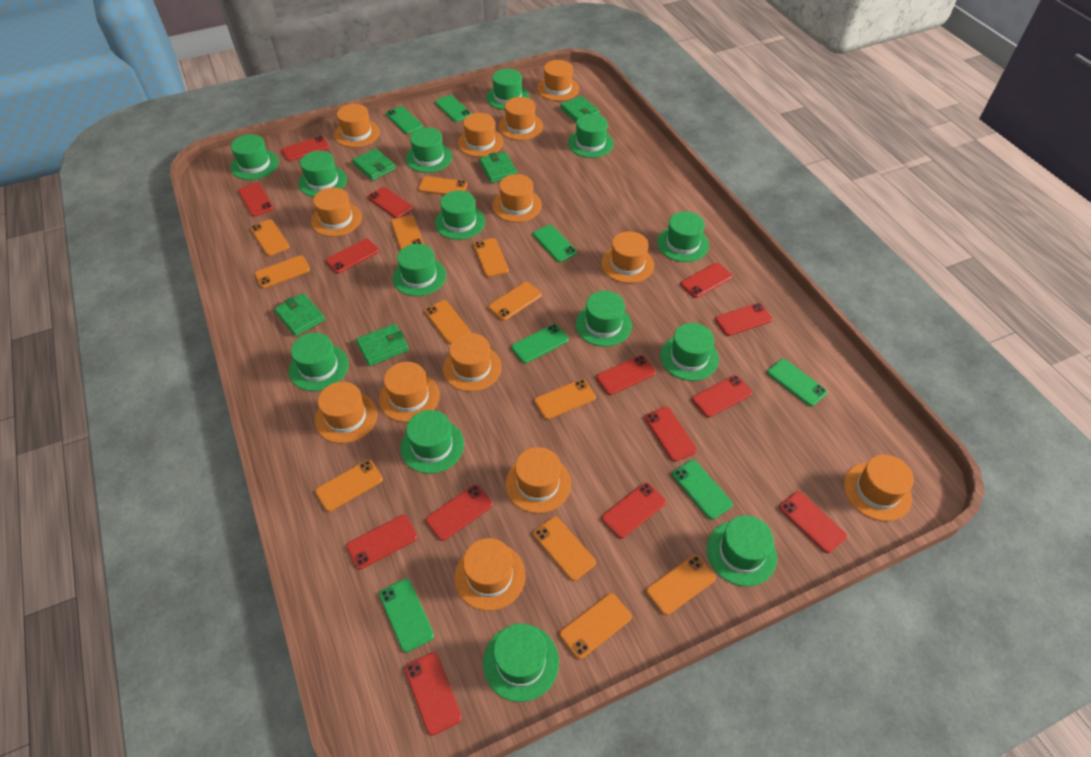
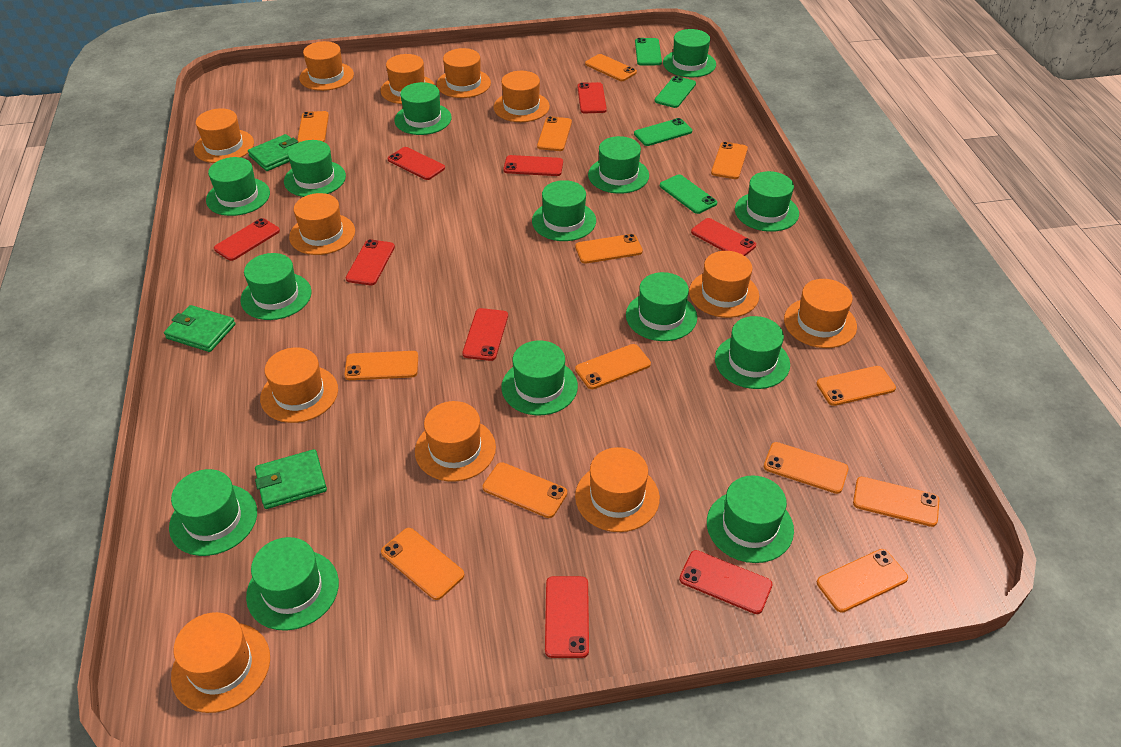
green phone: [379,579,434,653] [386,106,423,134] [435,95,472,122] [511,324,569,363] [533,225,577,262] [672,460,733,520] [767,359,827,406] = 7 -> [634,118,692,146] [635,38,662,65] [655,76,696,108] [660,174,717,214] = 4
green wallet: [274,293,325,336] [352,148,396,181] [356,324,409,366] [479,152,518,183] [560,96,600,122] = 5 -> [164,305,236,352] [248,134,298,171] [255,449,327,509] = 3
orange hat: [311,187,362,237] [315,382,377,443] [334,104,380,147] [379,362,440,422] [443,333,502,392] [454,538,526,611] [458,113,503,157] [492,174,542,222] [498,97,543,140] [506,447,571,513] [537,60,579,101] [601,231,654,283] [844,455,914,521] = 13 -> [171,612,270,713] [194,108,254,163] [260,347,338,423] [289,193,355,255] [299,41,354,91] [381,54,435,104] [415,401,496,482] [437,48,491,98] [493,71,550,122] [575,447,660,532] [689,251,759,318] [784,279,857,348] = 12
orange phone: [250,219,290,256] [254,255,310,288] [315,460,383,512] [391,215,424,250] [418,176,467,195] [424,300,471,344] [473,238,509,277] [488,282,542,321] [533,516,596,581] [534,379,596,420] [560,593,632,659] [646,555,716,615] = 12 -> [297,111,329,143] [344,351,418,380] [381,528,464,600] [483,462,567,518] [537,116,572,151] [575,234,643,264] [575,344,651,389] [585,54,637,81] [711,142,748,179] [764,442,849,494] [816,366,896,406] [817,549,908,613] [853,477,939,527] = 13
red phone: [238,183,274,217] [282,136,329,161] [326,239,379,274] [346,515,418,569] [368,187,413,218] [405,652,462,736] [426,485,493,541] [596,355,656,395] [602,482,666,539] [644,407,697,462] [680,263,733,298] [692,375,752,417] [715,303,772,336] [779,491,847,553] = 14 -> [214,218,280,261] [346,239,395,285] [388,147,445,180] [462,308,508,361] [503,155,563,176] [545,576,589,658] [577,82,607,113] [679,550,772,614] [691,218,756,256] = 9

